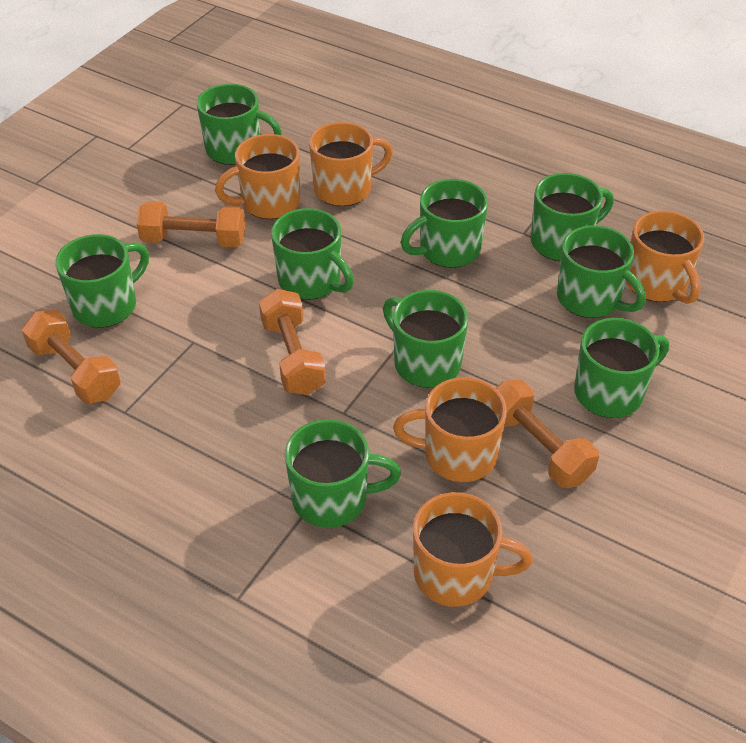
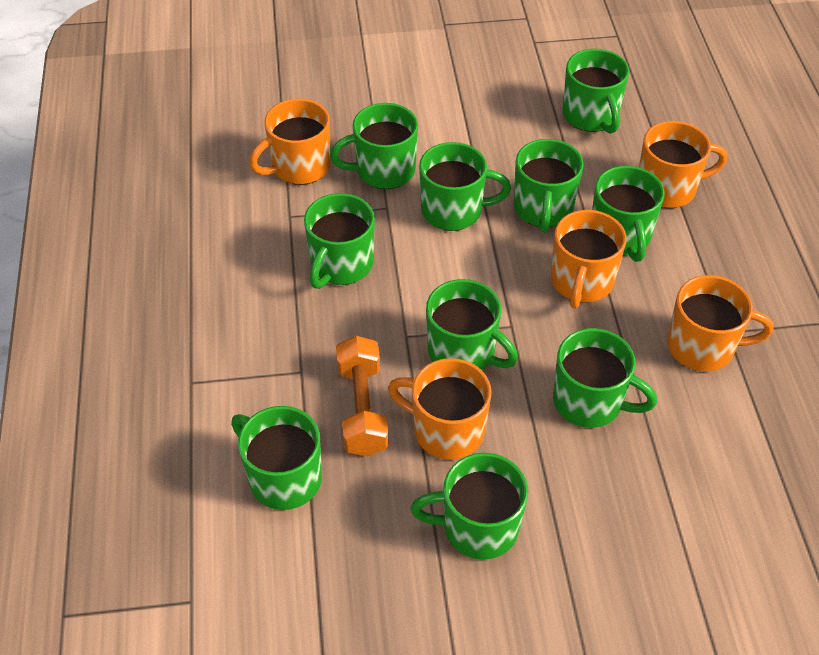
green mug: [55,234,149,328] [197,84,282,165] [271,208,354,300] [285,419,401,528] [383,290,468,388] [401,179,488,268] [531,173,614,261] [557,225,646,318] [574,318,669,418] = 9 -> [231,406,322,510] [304,193,375,289] [330,103,418,189] [411,453,528,560] [419,142,511,231] [426,279,518,370] [514,139,584,233] [553,328,657,428] [563,49,629,134] [592,166,665,262] = 10
orange dumbbell: [22,310,121,404] [137,201,246,247] [259,289,326,395] [496,380,599,488] = 4 -> [336,336,389,457] = 1

